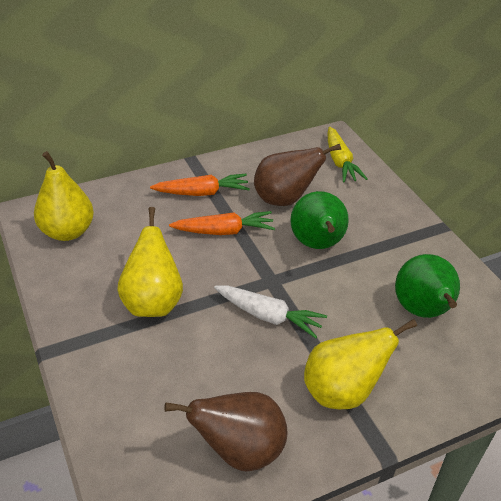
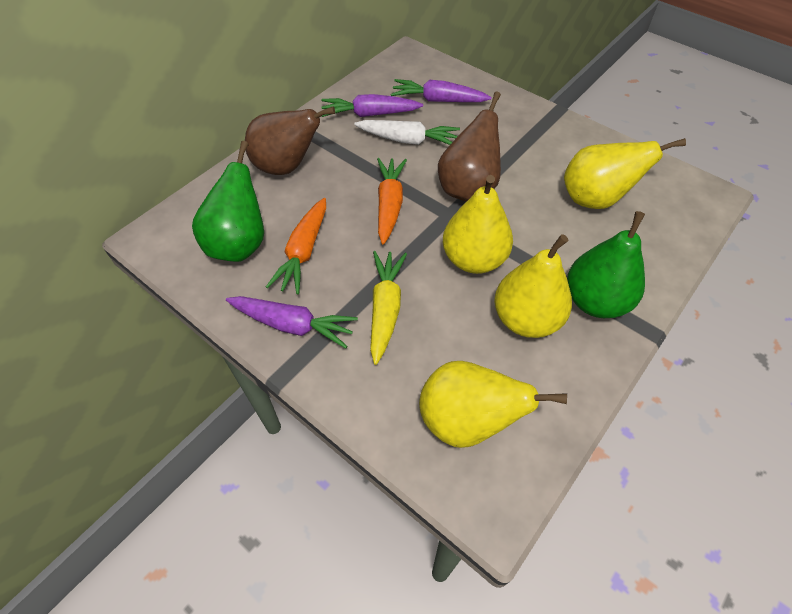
purple carrot: none = 0 -> [226,296,358,348] [321,94,423,117] [391,79,492,102] = 3
yellow pear: [34,151,94,241] [117,207,183,317] [304,319,417,409] = 3 -> [419,361,567,448] [443,175,513,274] [494,234,572,338] [564,138,686,209] = 4

